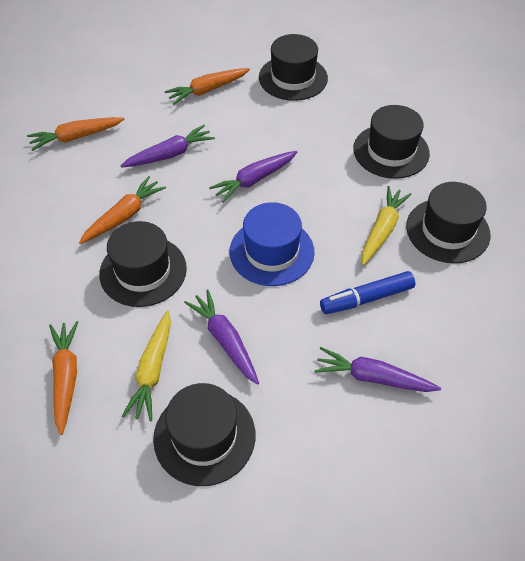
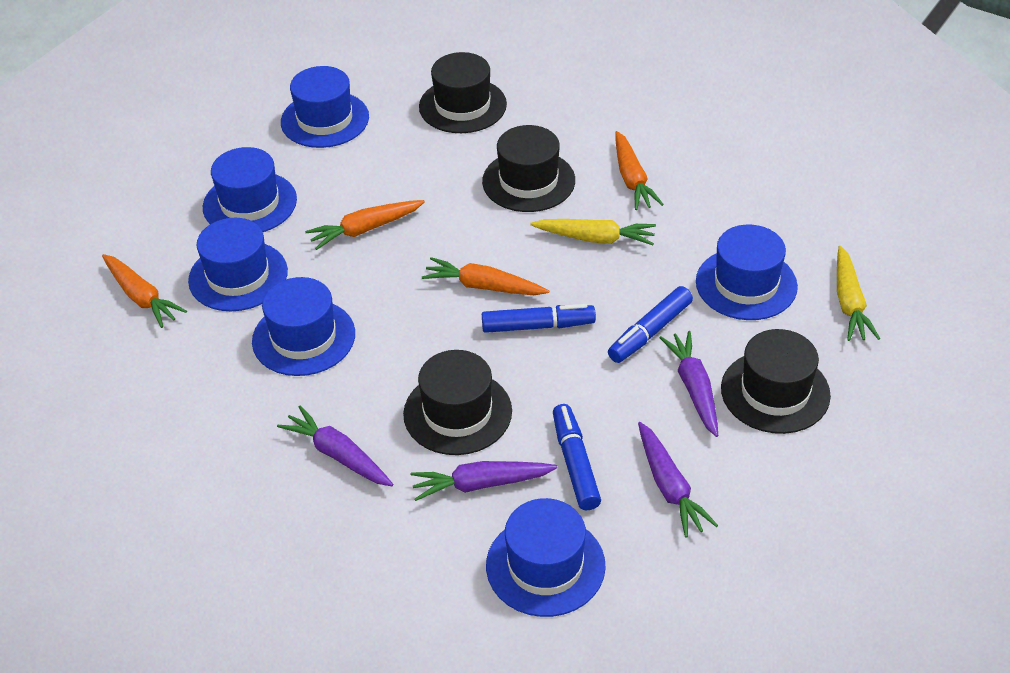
black hat: [99,221,187,307] [153,383,255,486] [259,34,328,101] [353,105,430,179] [406,182,490,263] = 5 -> [403,350,512,455] [419,52,507,133] [482,125,575,212] [721,329,831,434] = 4
blue hat: [229,202,314,286] = 1 -> [188,218,288,311] [203,147,297,232] [252,277,355,376] [281,66,369,148] [486,498,606,617] [696,225,798,320] = 6
blue marker: [320,271,415,314] = 1 -> [482,304,596,333] [553,404,601,510] [608,286,693,363] = 3

